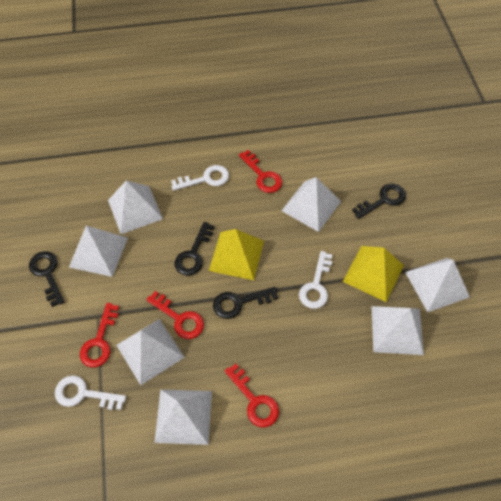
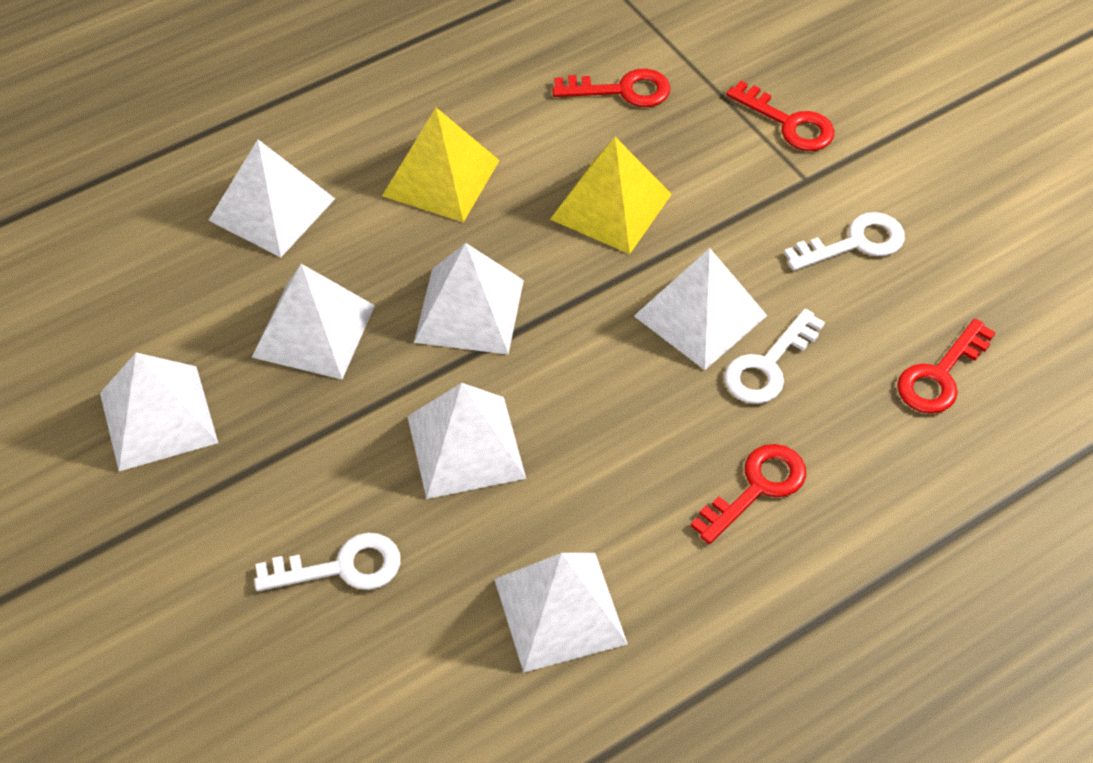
black key: [29,251,65,307] [175,222,214,276] [213,287,278,319] [352,183,406,219] = 4 -> none = 0

